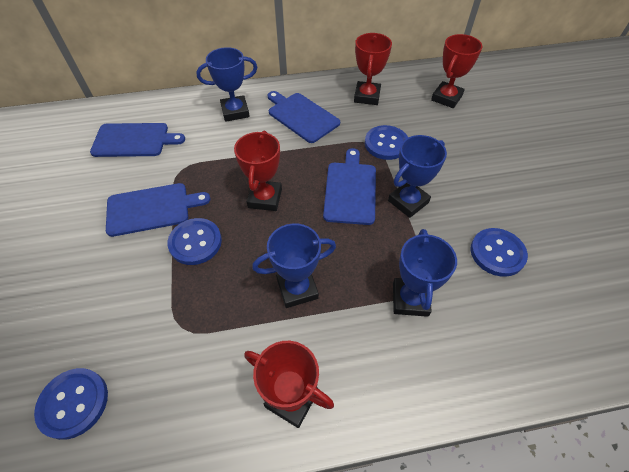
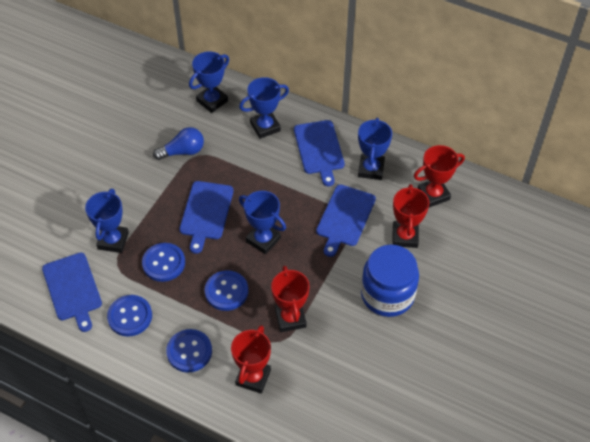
blue jar: none = 0 -> [361,245,419,317] = 1
blue light bulb: none = 0 -> [153,127,204,160] = 1
blue trophy: [196,47,257,122] [252,223,336,308] [388,135,447,218] [393,229,457,317] = 4 -> [85,189,129,253] [189,51,229,113] [239,77,289,139] [239,191,286,254] [358,118,392,180] = 5

